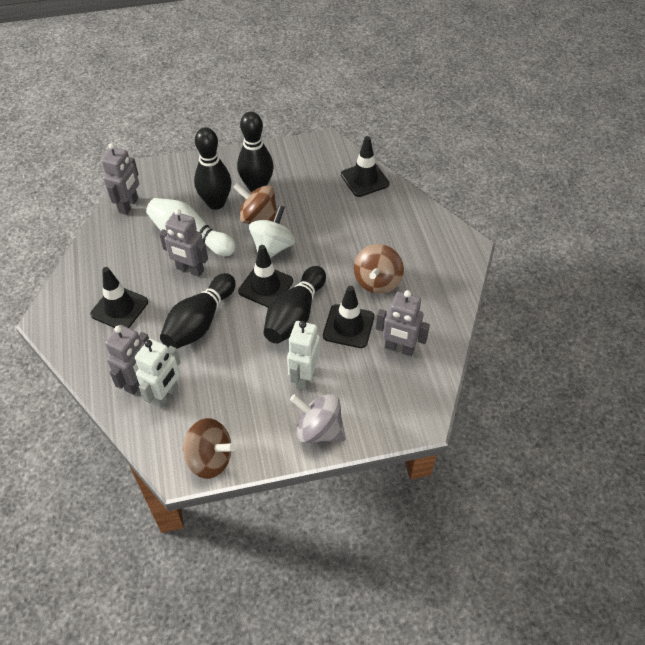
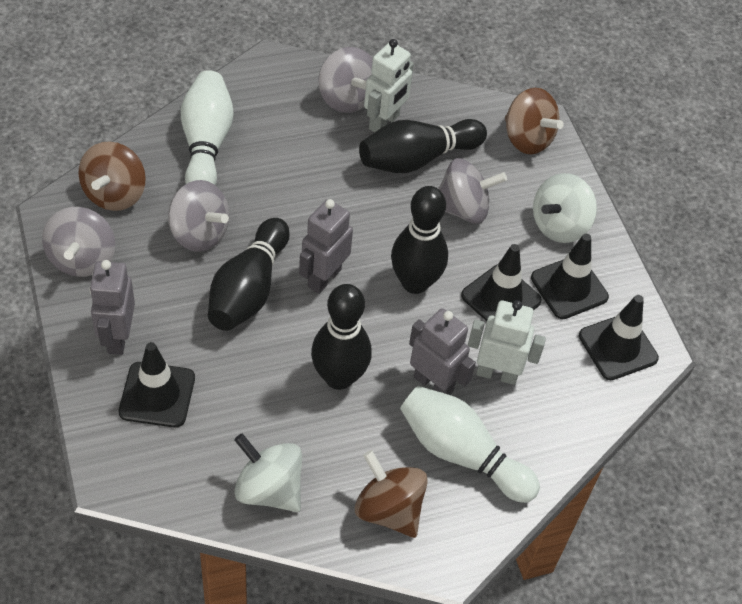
grey robot: [101,143,139,215] [105,325,149,395] [159,209,208,277] [376,290,430,356] = 4 -> [89,260,135,355] [299,199,353,294] [409,308,476,395] = 3
grey spinning top: [290,394,346,443] = 1 -> [42,207,115,277] [168,180,230,252] [318,47,373,113] [438,158,507,223] = 4
white bowling pin: [146,198,236,256] = 1 -> [181,70,234,185] [400,386,540,503] = 2
white spinning top: [249,205,295,258] = 1 -> [234,433,302,512] [533,173,597,243] = 2

